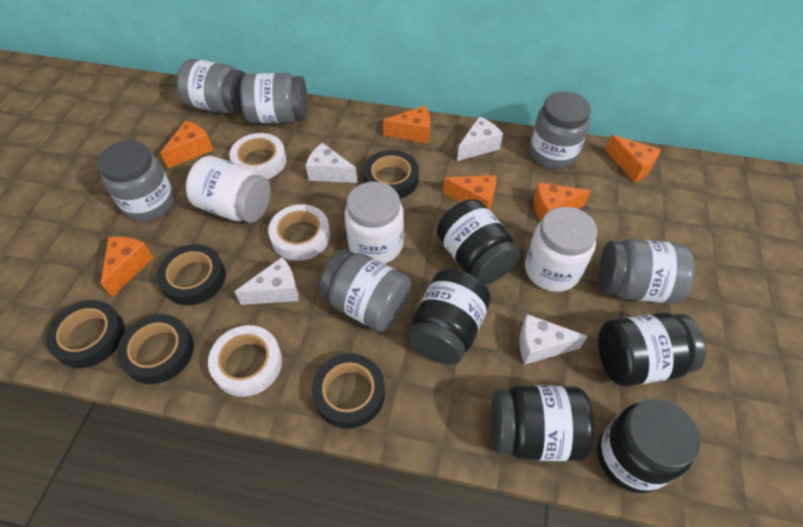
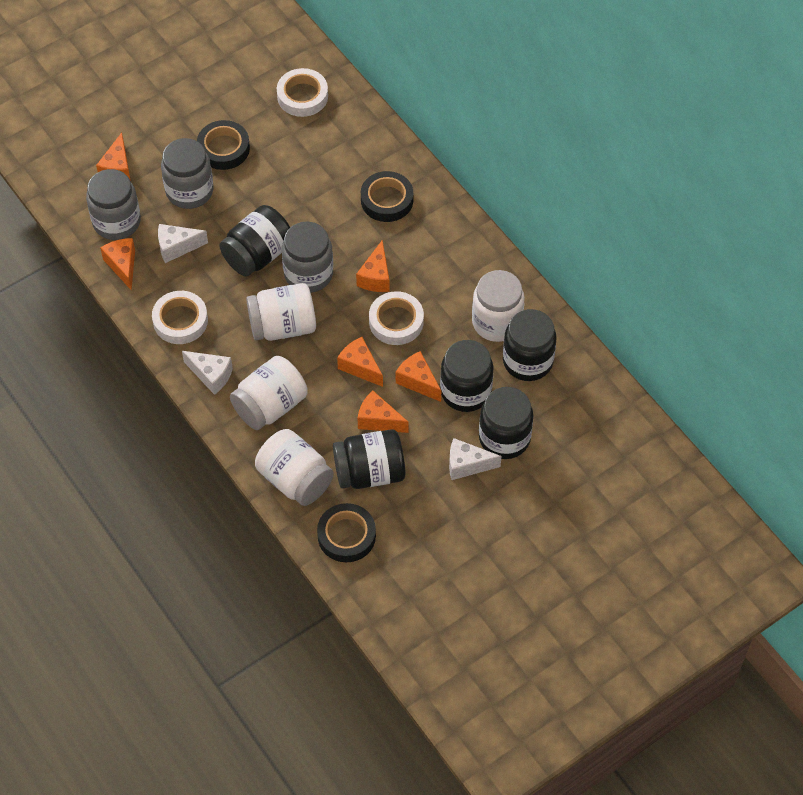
black tape: [46,300,125,368] [117,314,194,384] [156,244,226,305] [312,353,385,429] [363,150,419,199] = 5 -> [197,120,250,170] [317,503,376,562] [361,171,413,222] = 3
grey jar: [97,140,174,221] [177,59,246,113] [240,73,307,123] [319,249,411,332] [530,91,591,169] [599,239,695,304] = 6 -> [86,169,141,240] [161,138,213,209] [282,221,333,293] = 3
white cheese: [234,257,299,305] [306,143,357,183] [457,117,503,161] [519,314,588,364] = 4 -> [158,224,208,263] [182,351,233,395] [449,438,502,480] = 3
white jar: [186,156,271,223] [345,181,404,264] [525,207,597,292] = 3 -> [230,356,308,430] [246,283,316,341] [255,429,334,506] [472,270,525,342] = 4

